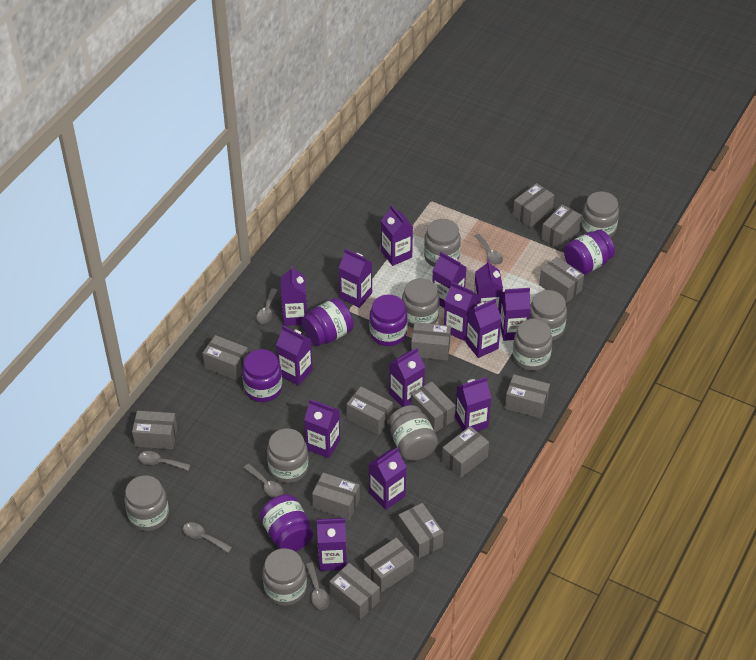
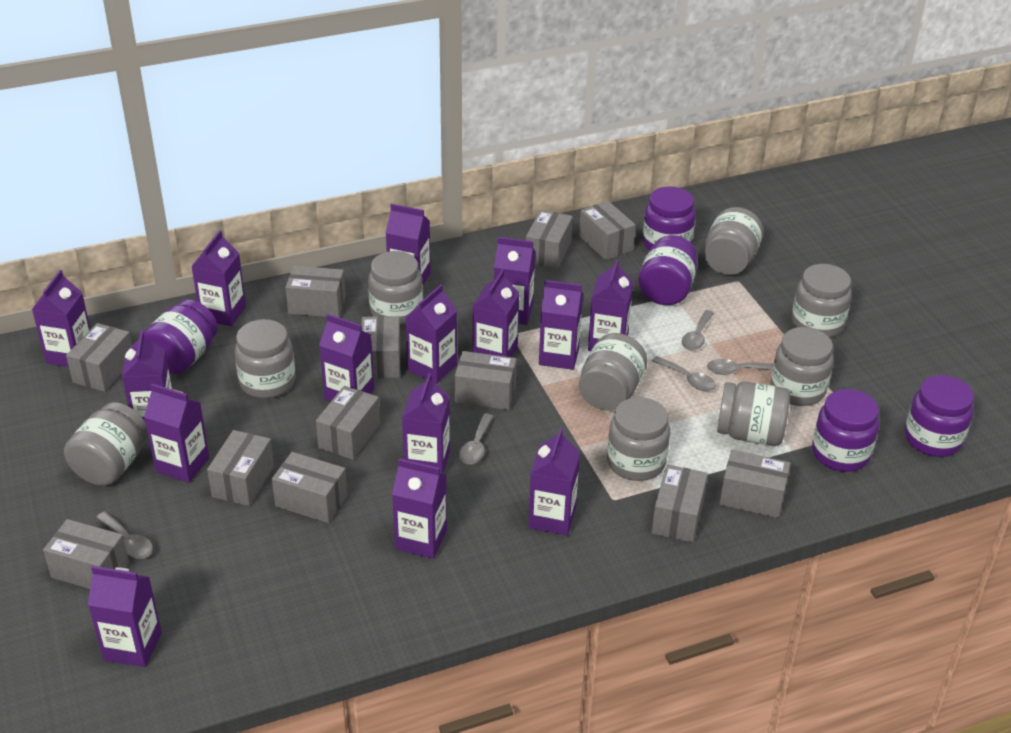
grey box: [132,411,178,449] [203,335,248,381] [312,473,360,520] [329,563,380,620] [346,387,393,435] [364,538,414,593] [398,503,444,558] [411,322,451,360] [411,382,456,432] [442,426,489,478] [505,374,550,419] [513,183,554,227] [539,257,584,303] [541,205,582,250] = 14 -> [43,519,129,589] [66,323,132,392] [207,430,274,506] [272,452,347,523] [285,266,346,317] [316,386,380,460] [361,316,400,378] [455,351,517,410] [526,210,573,269] [579,201,636,260] [652,464,708,542] [720,450,791,518] = 12
grey spoon: [138,451,190,470] [183,522,232,553] [244,464,283,498] [256,288,277,324] [306,562,329,610] [474,234,503,265] = 6 -> [96,511,153,559] [459,413,493,464] [652,356,716,391] [682,310,714,351] [707,359,773,375] = 5
purple carton: [276,326,313,386] [281,265,307,326] [304,399,340,458] [317,518,347,571] [339,249,372,308] [369,447,406,510] [381,205,413,266] [389,348,425,407] [432,252,466,308] [444,282,478,341] [455,377,491,431] [465,299,502,358] [474,260,503,314] [500,288,531,341] = 14 -> [32,270,91,367] [88,566,162,667] [122,330,172,421] [144,384,209,483] [191,230,246,326] [319,314,374,402] [386,204,431,285] [392,459,447,559] [402,373,450,474] [406,284,457,384] [473,270,520,357] [494,237,535,325] [528,428,580,536] [539,280,583,370] [588,259,633,351] = 15

